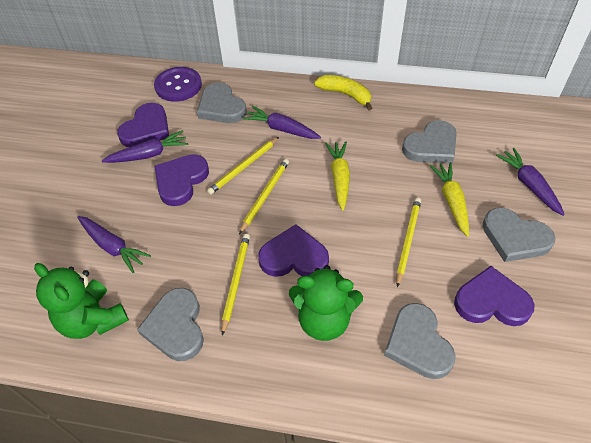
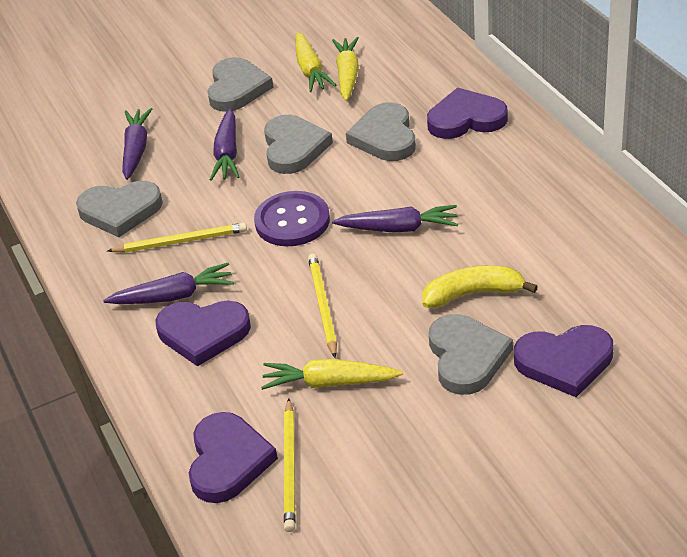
green teddy bear: [34,263,129,339] [289,265,363,341] = 2 -> none = 0
yellow carrot: [325,142,350,211] [429,162,469,237] = 2 -> [261,359,403,390] [295,32,336,92] [332,37,359,101] = 3
yellow pencil: [207,137,279,195] [222,234,250,336] [239,159,289,234] [396,198,421,287] = 4 -> [108,223,247,253] [284,399,296,532] [308,254,337,358] = 3

